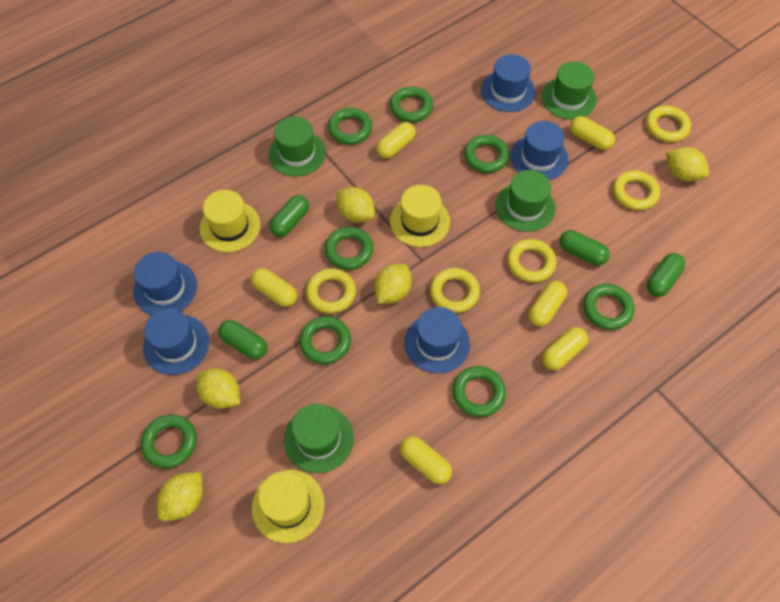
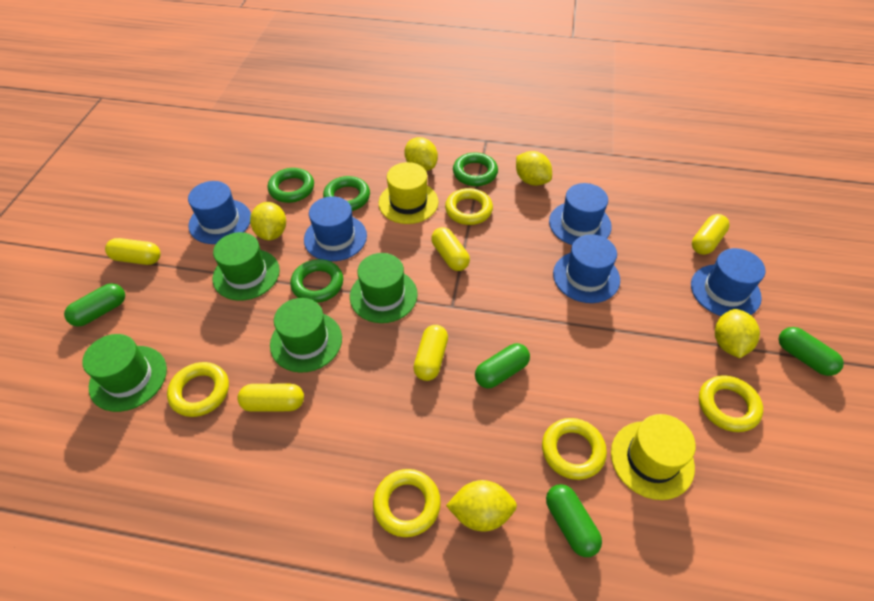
green ring: [141,414,197,468] [299,316,351,364] [325,227,373,270] [328,108,372,145] [390,86,433,122] [452,366,506,417] [464,135,509,173] [583,284,634,330] = 8 -> [268,168,314,203] [290,259,343,303] [323,176,370,211] [453,152,498,186] = 4
yellow capsule: [251,268,297,307] [376,122,416,159] [400,436,452,484] [529,281,567,327] [542,327,588,370] [570,116,615,150] = 6 -> [105,238,161,265] [238,384,304,412] [413,325,448,381] [431,227,470,271] [692,214,730,255] = 5
yellow hat: [200,190,260,252] [252,470,325,543] [390,185,450,247] = 3 -> [379,162,439,224] [611,414,696,500] = 2

